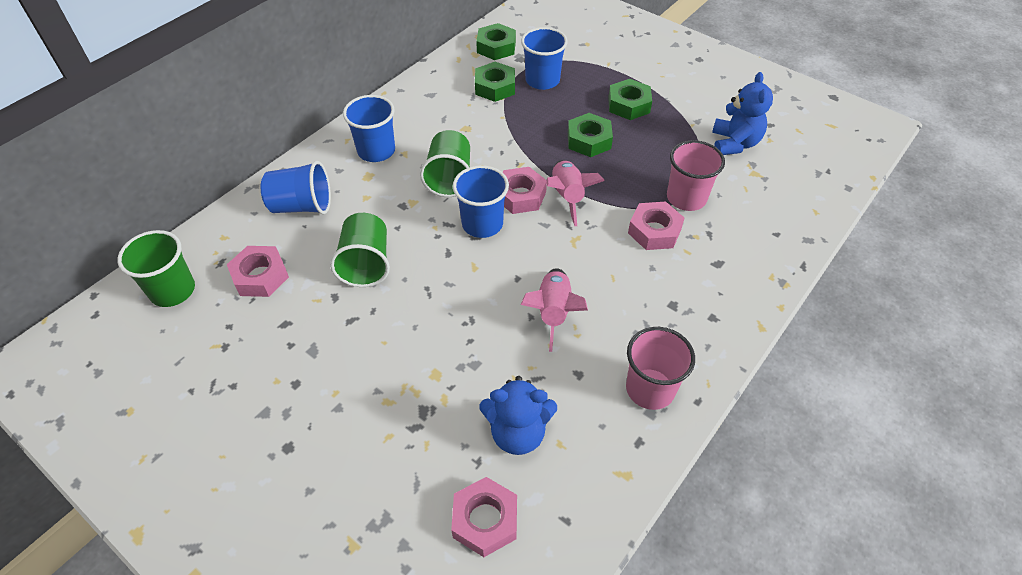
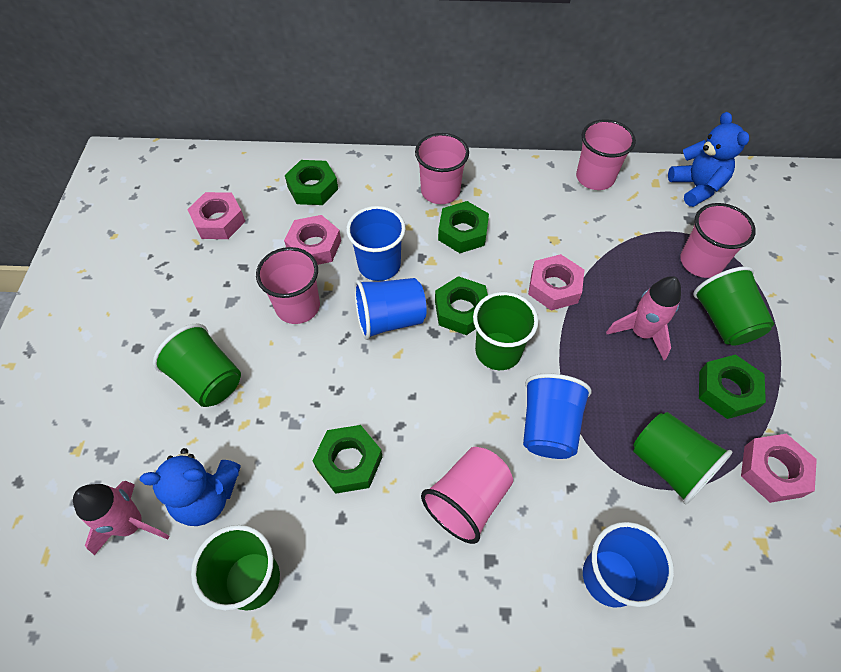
green cup: [117,230,195,307] [330,213,390,287] [420,130,470,197] = 3 -> [153,324,241,407] [191,525,280,611] [473,292,538,370] [633,412,732,504] [693,266,774,345] = 5
green nut: [475,62,515,102] [476,23,516,60] [568,113,613,157] [608,79,652,120] = 4 -> [285,160,338,205] [313,425,382,494] [435,276,488,335] [438,201,489,253] [699,355,766,419] = 5
pink cup: [626,327,695,410] [667,140,725,211] = 2 -> [256,247,320,324] [415,133,469,204] [421,447,513,544] [576,119,636,190] [680,203,756,278] = 5

